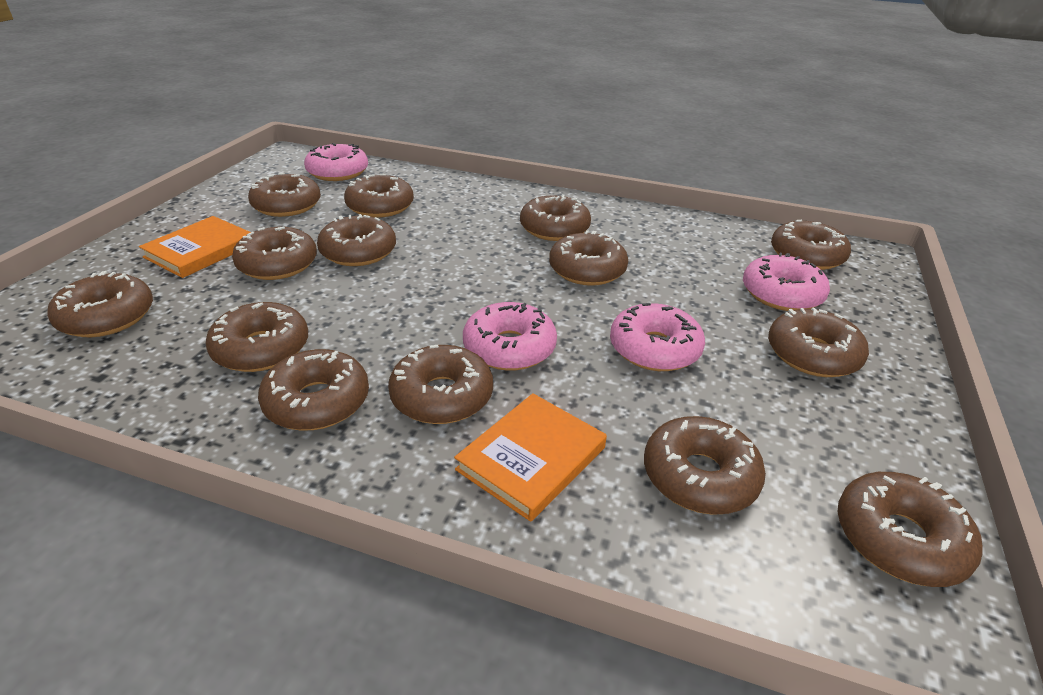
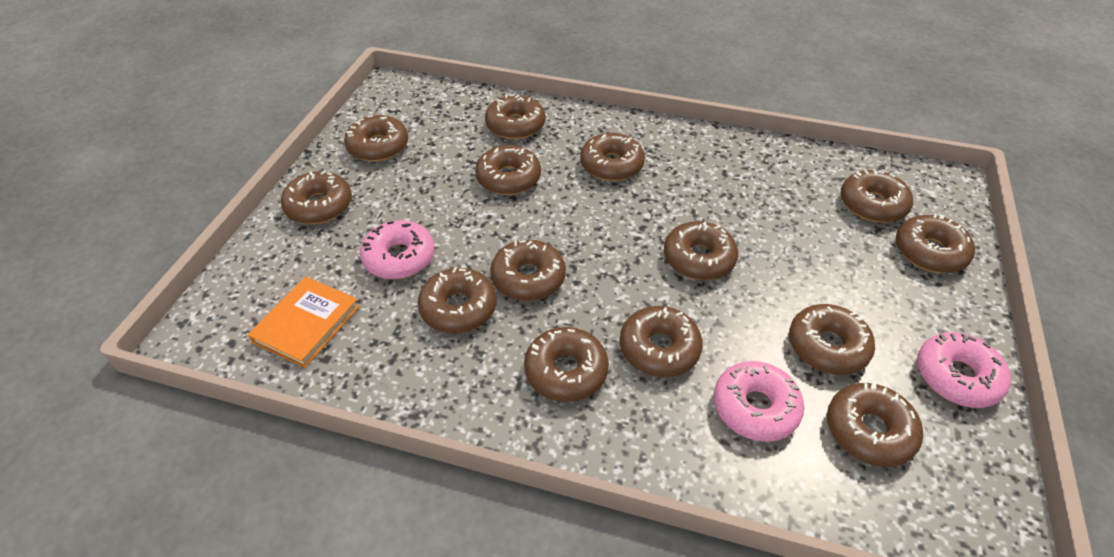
orange book: [139,216,251,278] [454,393,607,522] = 2 -> [248,277,360,368] = 1
pink donut: [304,143,368,181] [463,302,557,371] [610,303,705,371] [743,253,830,311] = 4 -> [360,220,435,279] [714,361,804,442] [917,332,1011,408] = 3

